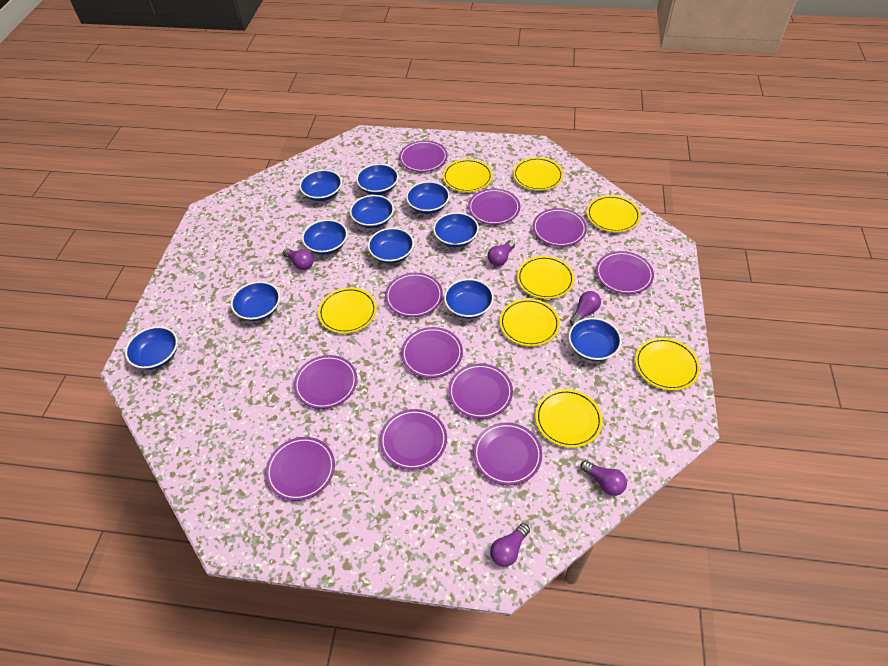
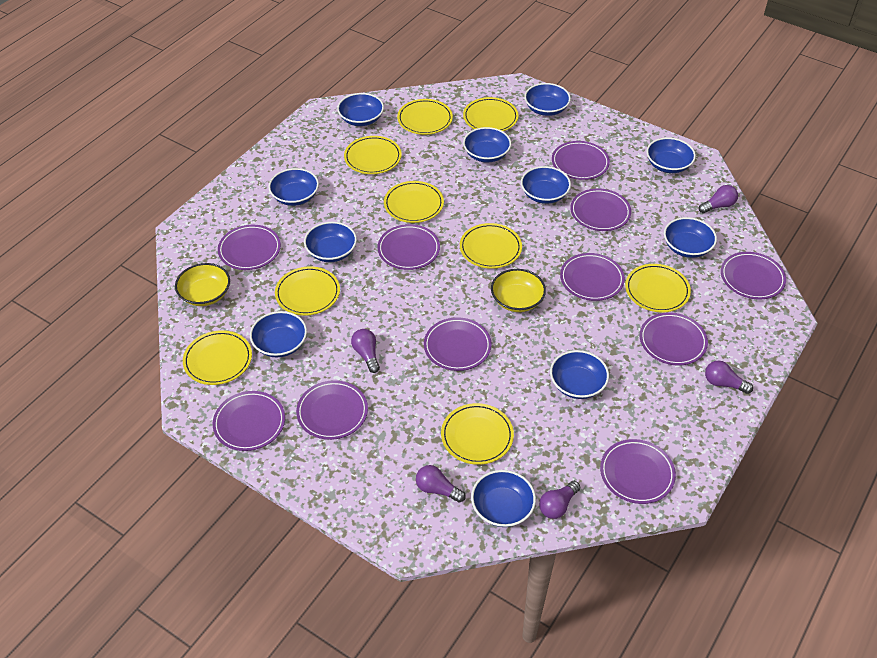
yellow bowl: none = 0 -> [175,263,230,306] [491,269,546,312] = 2
yellow plate: [318,287,377,334] [443,159,493,192] [499,299,560,346] [513,157,563,191] [517,256,575,299] [535,389,603,448] [587,195,641,232] [635,338,700,391] = 8 -> [183,330,252,385] [275,266,340,316] [344,136,402,174] [384,181,444,223] [397,99,453,135] [441,403,514,465] [460,223,522,269] [463,97,519,131] [625,264,691,312] = 9

